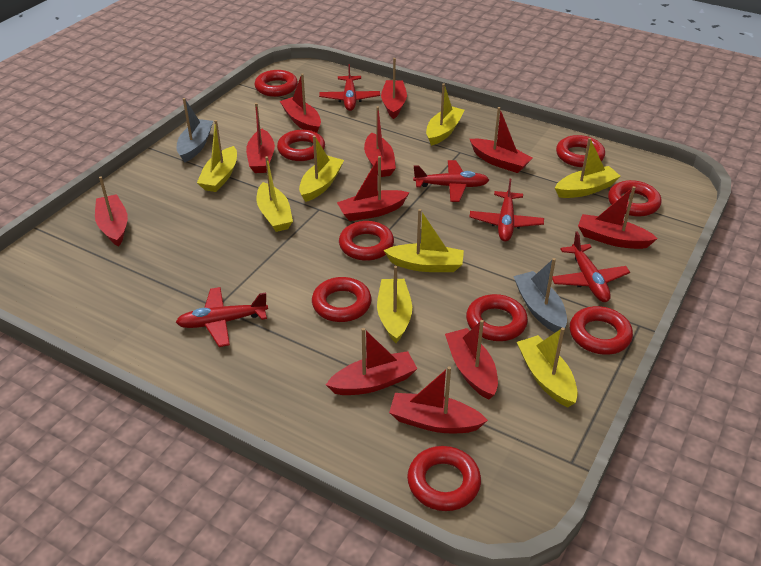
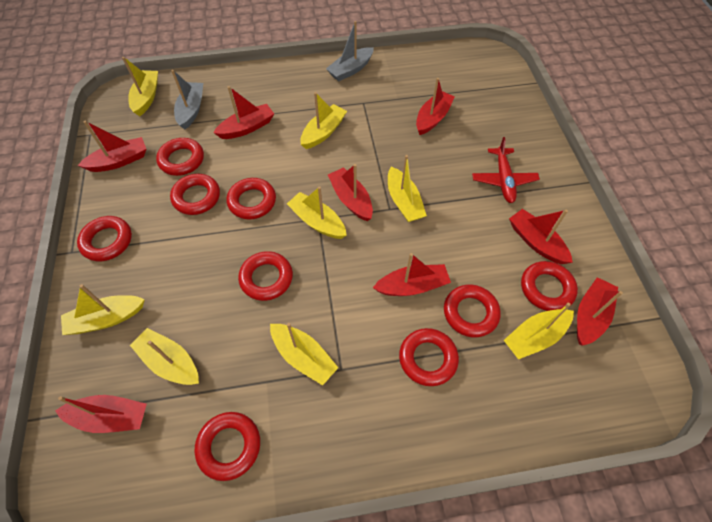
red boat: [95,176,128,246] [246,103,275,173] [280,73,321,133] [326,328,418,395] [337,156,410,221] [364,106,396,177] [381,58,407,119] [389,366,488,433] [445,320,498,400] [470,107,533,173] [578,186,658,249] = 11 -> [55,395,147,433] [77,121,146,172] [213,86,274,139] [328,164,373,221] [373,253,451,296] [416,78,455,135] [509,209,573,264] [577,277,623,346] = 8
red plane: [176,287,268,347] [319,64,380,111] [413,160,489,202] [469,179,544,242] [552,232,630,302] = 5 -> [472,137,540,203] = 1

